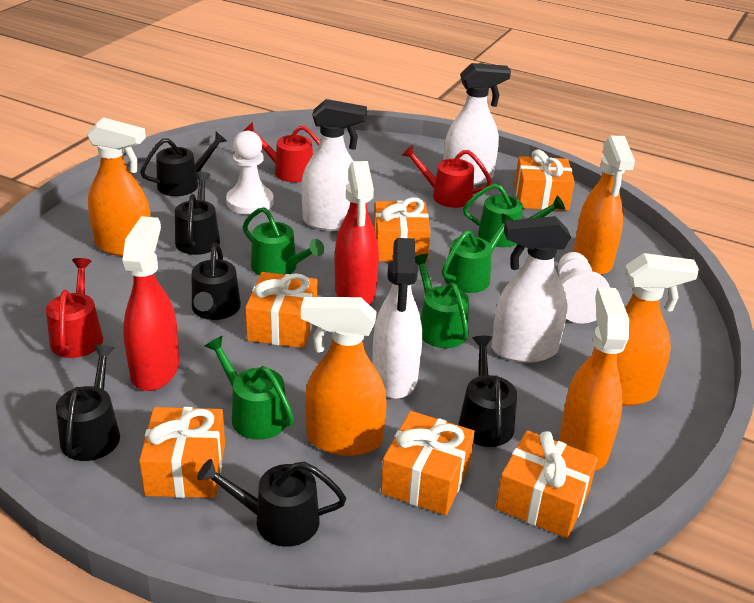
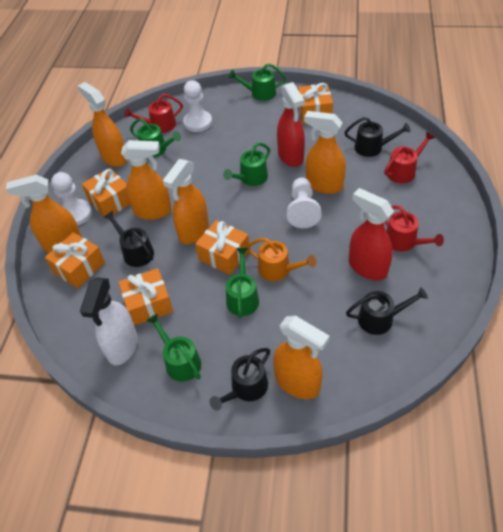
black watering can: [56,345,120,461] [140,132,227,196] [175,172,220,255] [192,242,241,320] [197,459,346,547] [459,336,517,447] = 6 -> [104,211,154,267] [210,348,270,411] [344,117,410,157] [346,287,428,335] = 4
orange gift: [139,407,225,498] [245,272,317,348] [374,197,431,262] [381,411,475,515] [496,430,598,538] [515,149,575,211] = 6 -> [45,232,105,289] [82,168,130,219] [119,268,173,326] [195,220,249,275] [298,83,333,123] = 5
orange spray bottle: [87,117,151,257] [301,297,387,456] [559,287,629,471] [574,136,635,275] [593,253,699,406] = 5 -> [6,175,82,253] [78,82,127,167] [121,140,172,220] [163,159,209,244] [273,316,329,399] [304,111,346,194] = 6
orange watering can: none = 0 -> [246,238,317,281] = 1
white pawn: [226,131,274,215] [558,252,610,323] = 2 -> [51,172,92,226] [183,80,212,132] [287,178,321,228] = 3
white spray bottle: [301,99,367,231] [373,238,422,399] [444,63,511,185] [492,216,571,363] = 4 -> [80,277,138,365] = 1

